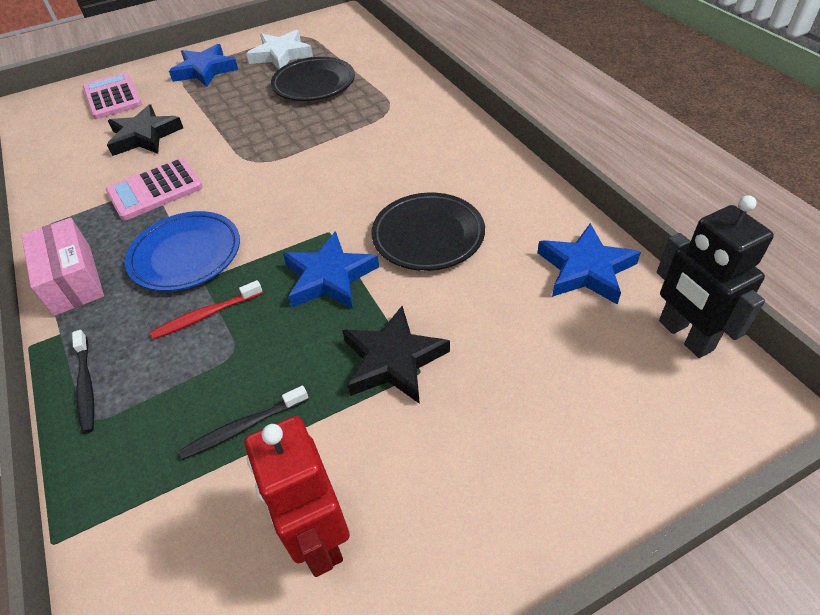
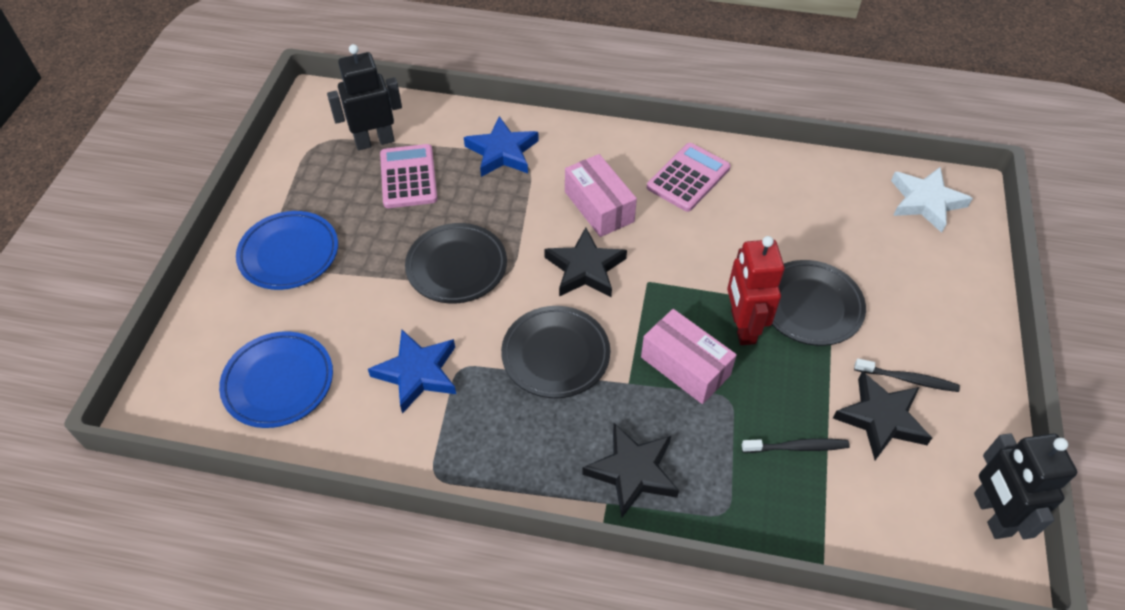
black plate: [271,57,355,101] [371,193,485,271] = 2 -> [405,223,507,303] [501,306,610,398] [772,260,866,346] = 3
black robot: [657,195,774,358] = 1 -> [327,44,402,150] [974,433,1077,539] = 2
black star: [107,104,183,156] [342,306,450,404] = 2 -> [544,227,627,297] [582,423,679,517] [833,371,932,460] = 3
blue plate: [125,211,240,291] = 1 -> [219,331,333,428] [236,211,338,290] = 2
blue star: [169,44,238,87] [283,231,379,309] [537,223,641,305] = 3 -> [368,330,456,414] [464,116,539,177] = 2
pink box: [21,218,104,316] = 1 -> [565,154,637,237] [641,309,737,404] = 2
red toothbrush: [150,280,263,339] = 1 -> none = 0

